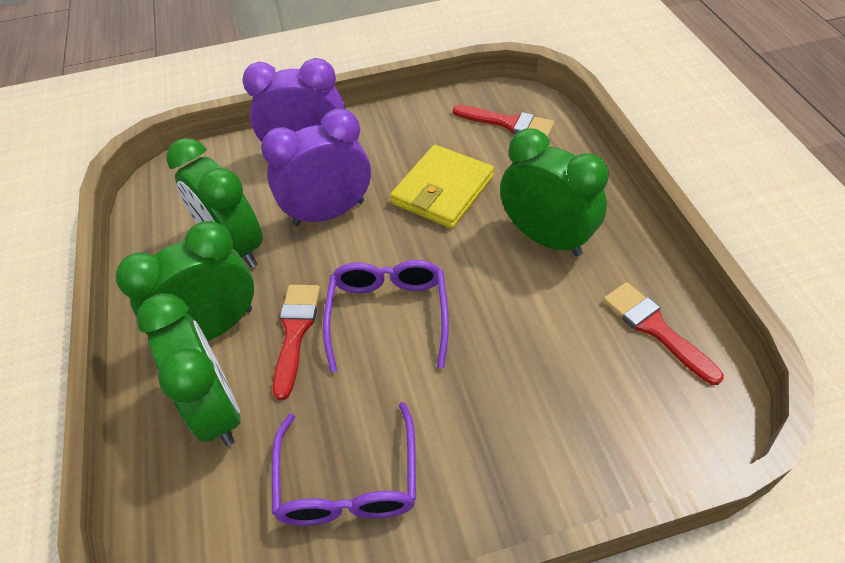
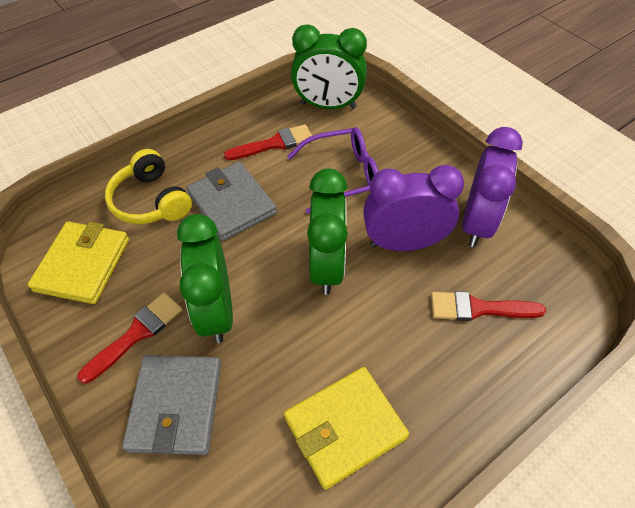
green clock: [115,221,254,341] [136,293,241,446] [167,138,263,268] [500,128,609,257] = 4 -> [177,214,233,343] [291,24,367,109] [307,169,348,295] = 3
grey wallet: none = 0 -> [122,355,221,455] [186,162,277,241] = 2
purple glasses: [272,402,416,526] [323,260,449,373] = 2 -> [287,127,379,214] = 1
yellow headphones: none = 0 -> [105,149,192,224] = 1
yellow wallet: [390,145,494,228] = 1 -> [28,222,129,304] [284,367,409,490] = 2

